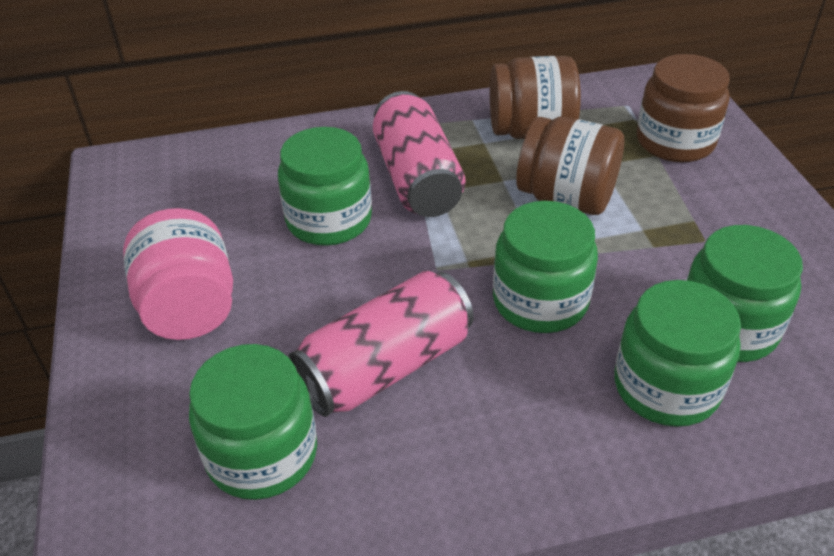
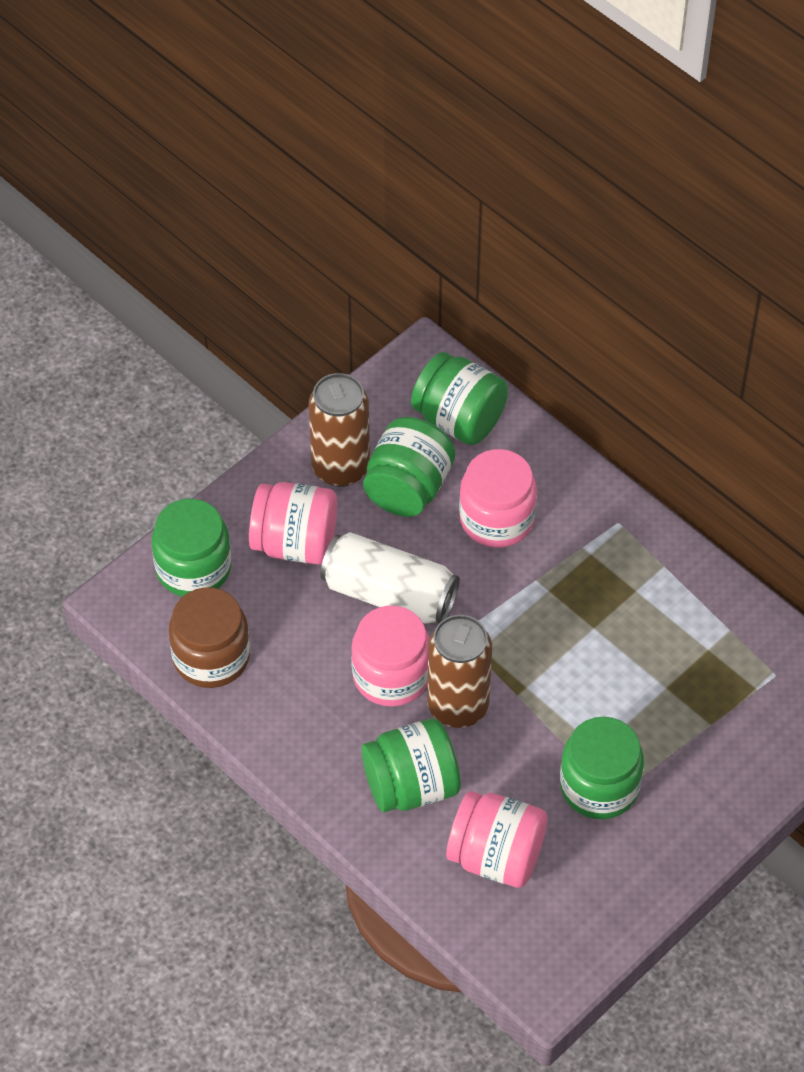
brown can: none = 0 -> [309,373,370,487] [427,615,492,728] = 2
brown jar: [490,56,581,139] [516,116,624,215] [637,54,730,162] = 3 -> [169,587,250,688] = 1
pink can: [289,271,474,417] [373,91,465,217] = 2 -> none = 0
pink jar: [123,208,233,340] = 1 -> [249,482,337,565] [351,606,430,707] [446,791,547,888] [459,449,537,548] = 4
white can: none = 0 -> [320,532,460,623] = 1

